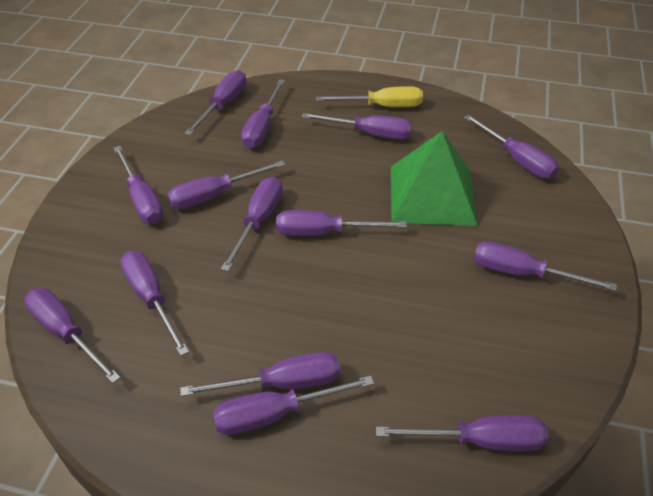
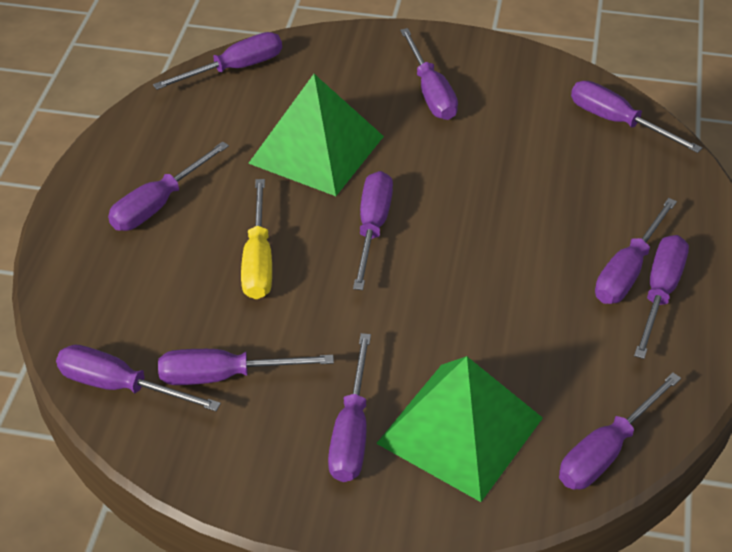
green pyramid: [391,131,478,226] = 1 -> [248,74,384,196] [376,356,543,502] = 2
purple screwdriver: [24,288,121,383] [114,146,163,224] [120,251,189,356] [167,161,285,209] [180,352,340,396] [184,70,246,135] [213,376,374,435] [221,177,283,271] [241,79,285,148] [276,210,407,236] [302,113,412,140] [376,415,548,451] [464,114,559,179] [474,241,617,291] = 14 -> [56,345,221,411] [108,141,229,231] [153,32,282,90] [158,349,334,385] [328,333,371,482] [353,171,393,290] [400,28,458,120] [559,372,681,489] [571,81,702,153] [595,198,677,304] [634,235,689,359] = 11

